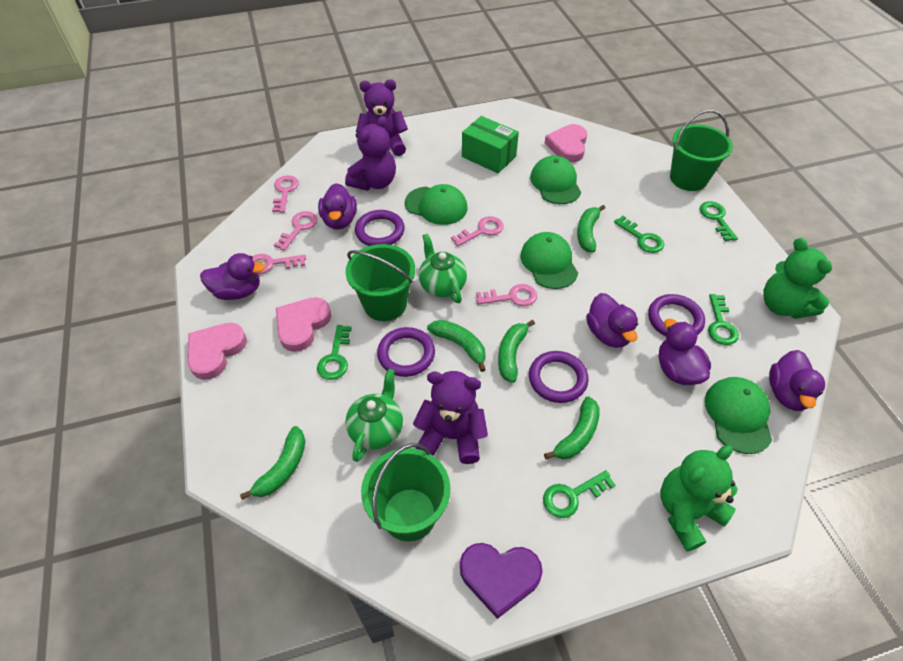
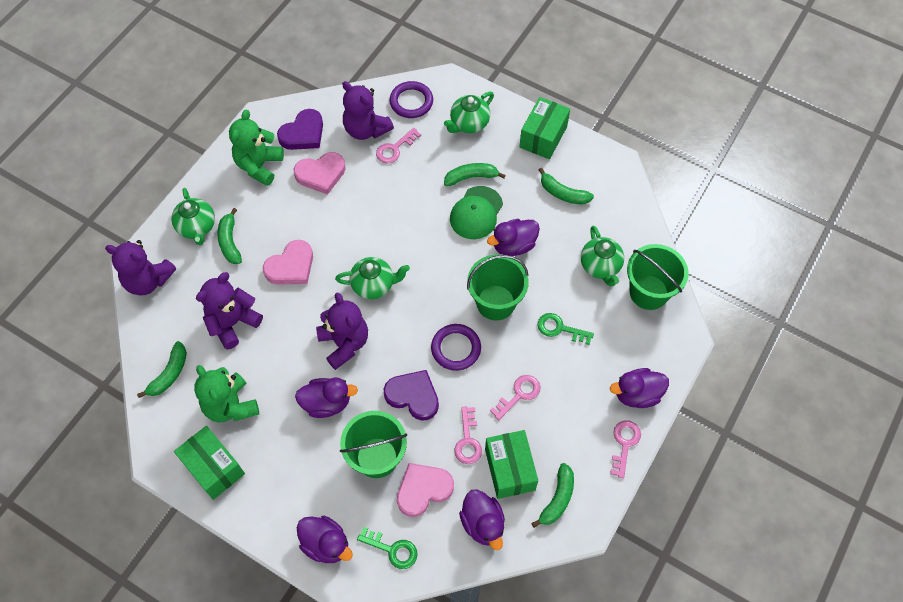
green box: [462,116,519,173] = 1 -> [174,426,245,500] [485,430,538,499] [519,97,570,159] = 3
green cap: [405,184,467,225] [520,232,578,289] [530,156,581,204] [705,377,772,454] = 4 -> [450,186,503,239] = 1
green key: [317,325,351,380] [543,470,615,518] [614,216,664,253] [700,201,738,241] [708,294,739,345] = 5 -> [357,527,418,569] [537,313,594,345] = 2
green teapot: [345,369,403,462] [419,234,467,303] = 2 -> [171,188,215,245] [335,257,410,299] [444,92,494,133] [581,226,624,287] = 4
pink key: [252,254,306,275] [272,175,299,213] [274,211,318,251] [451,216,504,246] [476,284,537,306] = 5 -> [376,128,421,163] [454,406,482,464] [490,375,540,420] [610,420,641,478] = 4
purple heart: [460,543,543,619] = 1 -> [277,109,323,150] [384,370,439,421] = 2
purple ring: [355,210,405,246] [377,327,435,377] [529,351,589,403] [648,294,705,336] = 4 -> [389,81,433,118] [431,324,481,371] = 2
purple teddy bear: [345,116,396,191] [356,79,408,156] [413,371,488,464] = 3 -> [105,240,176,295] [196,272,263,349] [316,292,368,370] [342,81,394,140] = 4

